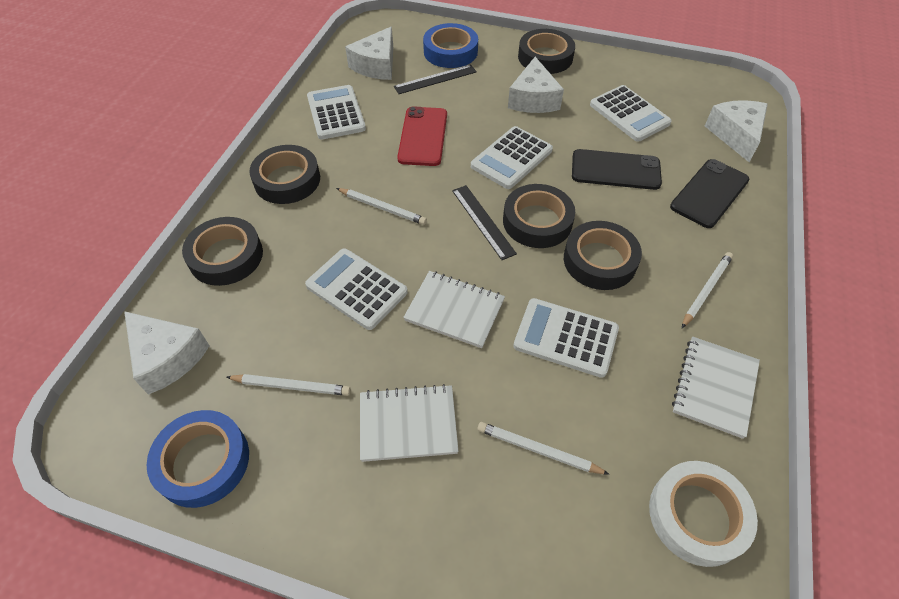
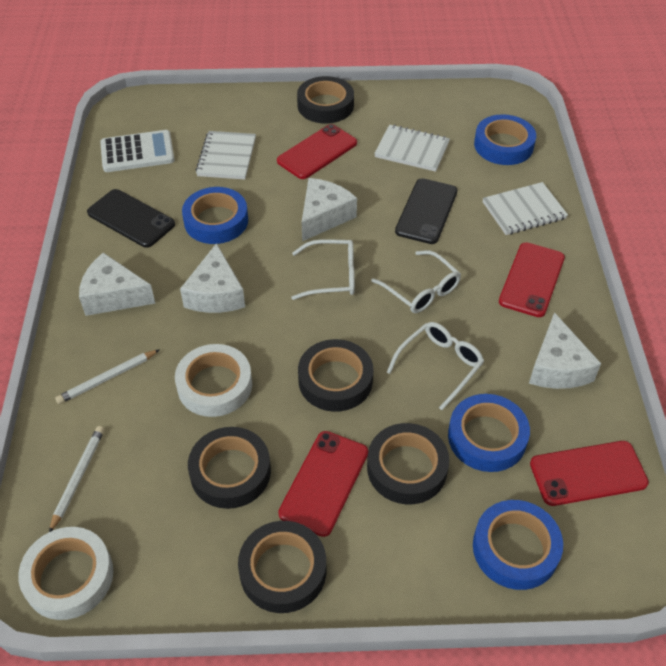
black ruler: [394,64,477,94] [452,185,517,260] = 2 -> none = 0
blue tape: [146,410,249,508] [423,23,478,68] = 2 -> [182,187,248,244] [448,394,530,472] [473,500,563,590] [474,114,536,165] = 4
red phone: [397,106,447,166] = 1 -> [277,124,357,179] [278,431,368,537] [499,242,565,317] [530,441,649,506] = 4
white calculator: [305,248,408,330] [307,85,366,140] [471,126,553,189] [513,298,619,378] [590,85,672,142] = 5 -> [100,130,175,172] = 1
white glasses: none = 0 -> [291,239,355,300] [371,250,461,313] [387,322,484,410] = 3
white pencil: [226,374,351,396] [336,188,427,225] [477,422,610,475] [682,252,733,328] = 4 -> [49,426,105,532] [55,349,160,404] = 2
white tape: [649,461,758,567] = 1 -> [18,527,113,620] [175,344,252,417] = 2

